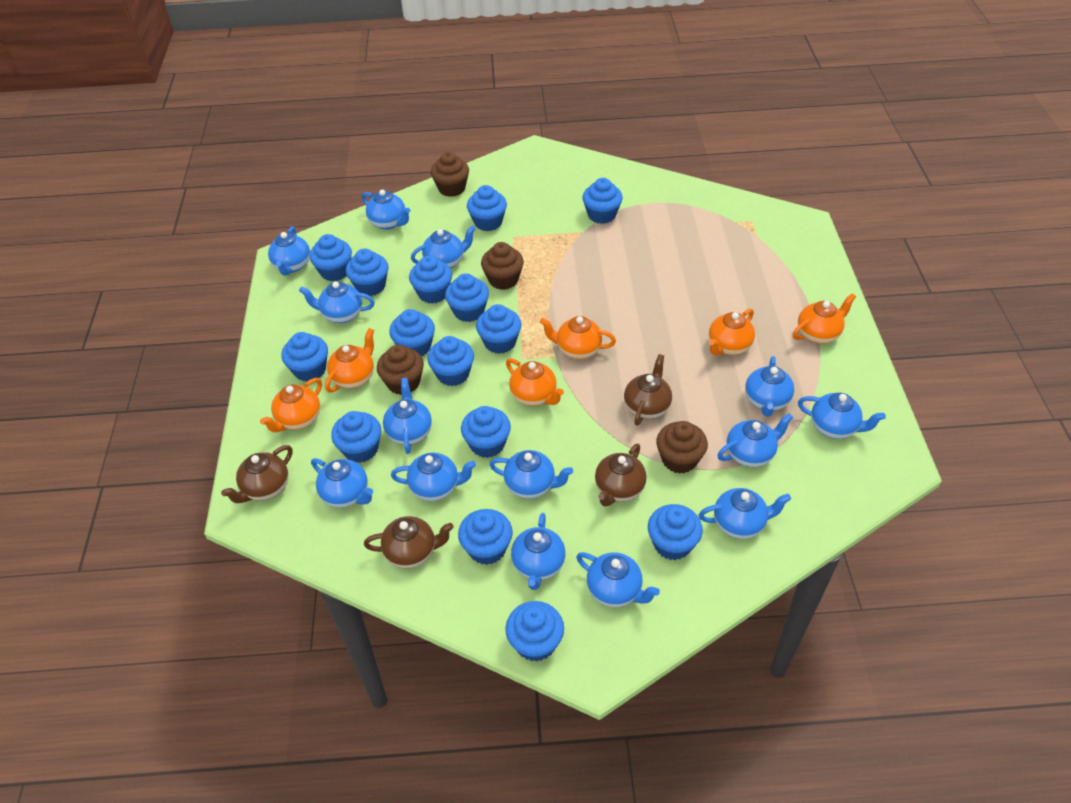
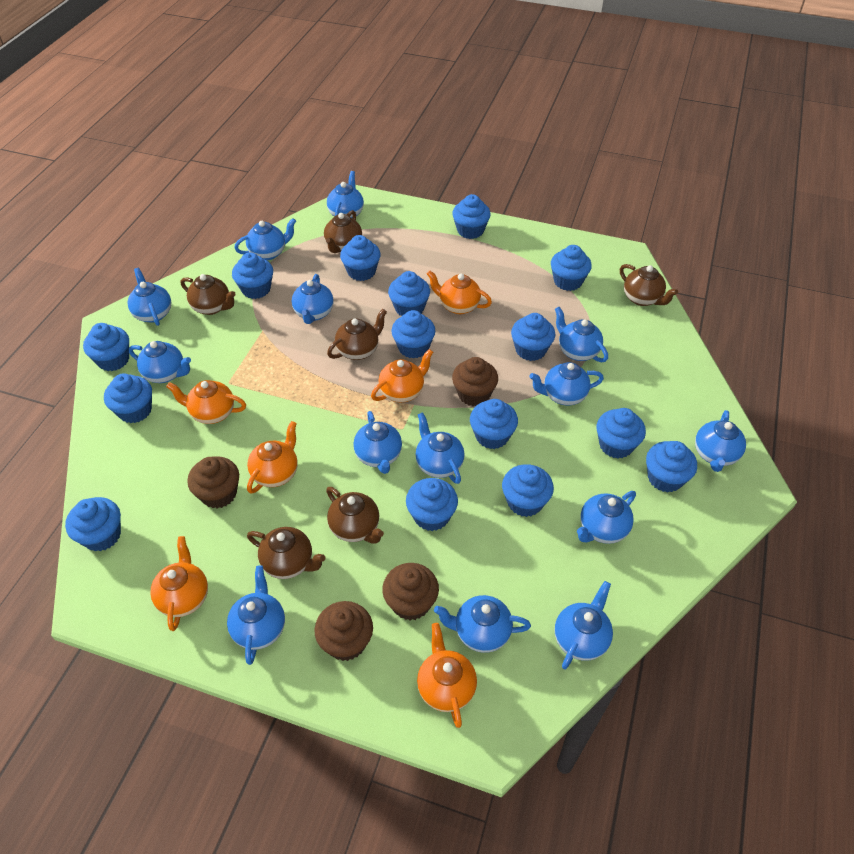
brown teapot: [221,445,293,503] [364,516,454,568] [595,444,647,507] [624,354,672,426] = 4 -> [181,274,236,315] [247,527,325,579] [324,210,362,253] [326,487,384,544] [327,309,387,360] [620,264,678,306] = 6

